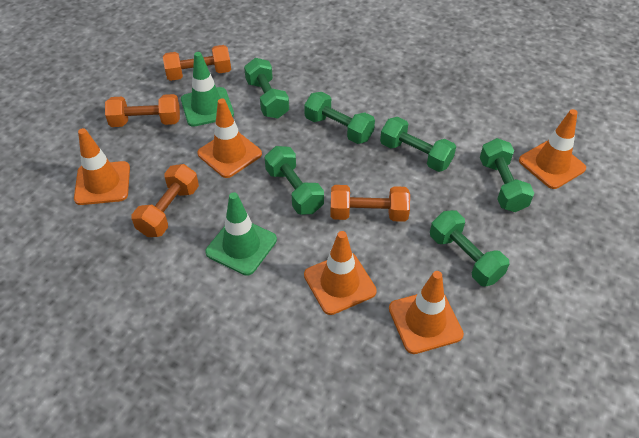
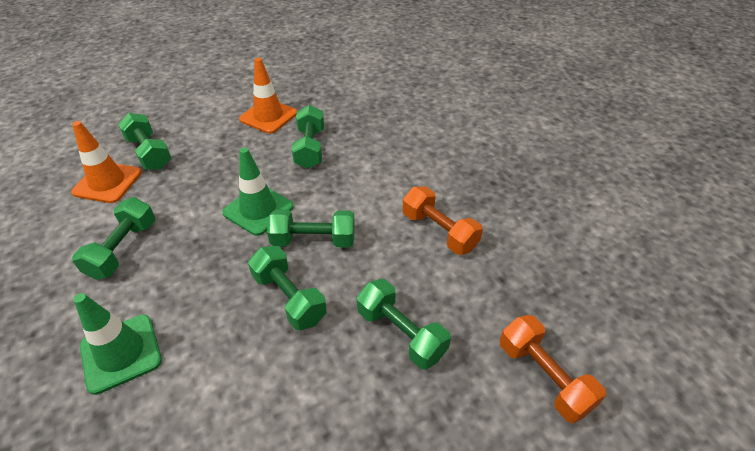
orange dumbbell: [105,94,180,127] [131,164,199,237] [163,45,231,81] [330,185,410,222] = 4 -> [402,186,483,255] [500,315,606,423] = 2
orange traffic cone: [74,128,130,205] [197,99,262,178] [304,231,377,315] [389,271,464,354] [519,109,586,189] = 5 -> [71,121,142,203] [239,58,297,134] = 2

